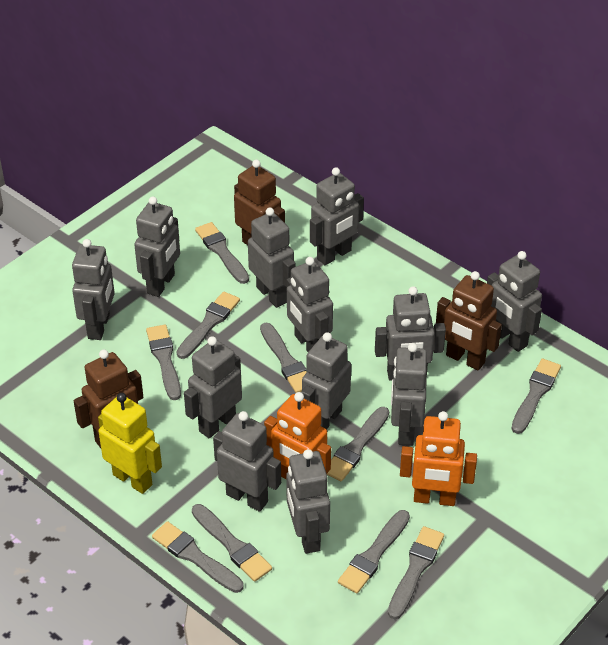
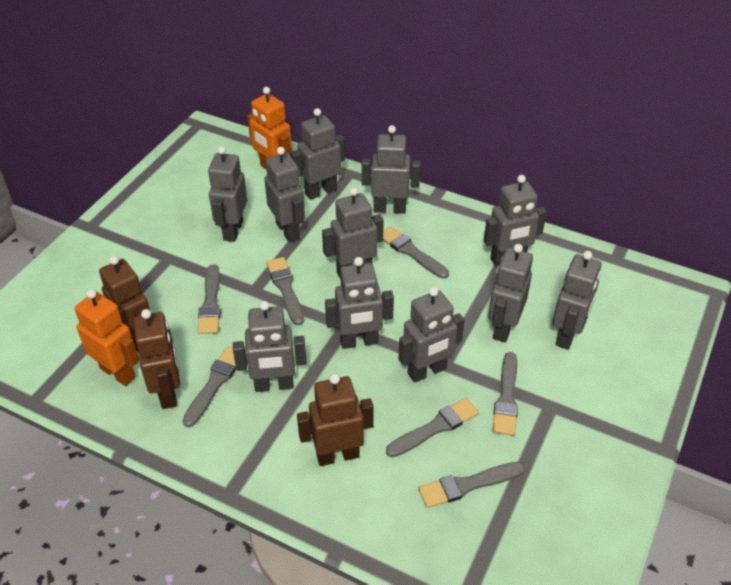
grey brush: [146,325,181,400] [152,521,244,593] [177,291,240,359] [192,504,272,582] [195,222,249,284] [260,323,307,393] [327,407,389,481] [338,510,410,593] [388,526,444,620] [511,359,561,434] = 10 -> [182,346,236,427] [198,264,221,334] [266,257,304,325] [383,226,449,279] [386,398,479,458] [418,462,525,508] [493,352,518,436] = 7
grey robot: [72,239,115,340] [134,197,180,297] [184,336,242,438] [213,411,281,512] [248,207,296,308] [286,257,333,352] [286,449,330,554] [301,332,351,430] [310,167,364,265] [375,286,446,381] [391,343,427,446] [487,251,542,352] = 12 -> [208,146,247,242] [233,301,307,392] [264,147,305,242] [291,108,345,200] [322,187,384,279] [325,257,394,349] [362,125,421,214] [398,287,465,383] [484,175,547,267] [488,244,533,342] [552,251,602,350] = 11
yellow robot: [98,393,162,494] = 1 -> none = 0

